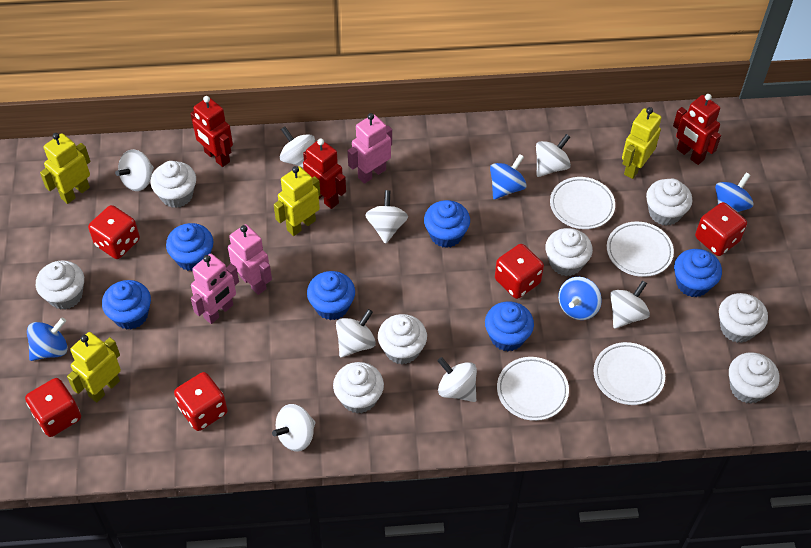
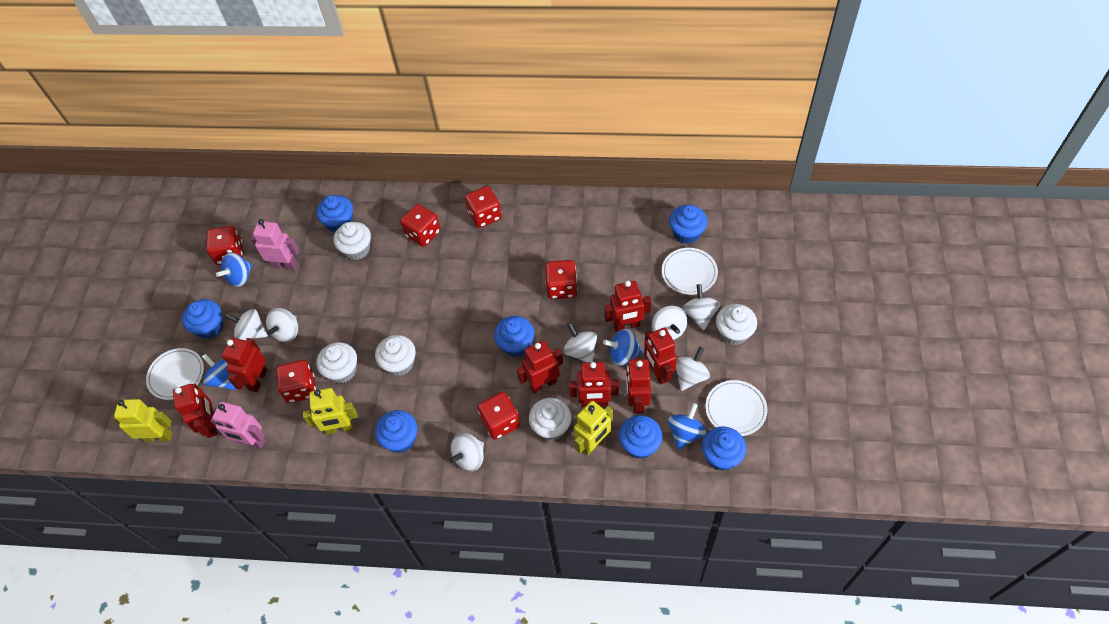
blue cupcake: [102,280,151,329] [166,223,214,271] [307,271,355,320] [424,200,470,248] [485,302,534,351] [674,249,722,297] = 6 -> [182,299,223,339] [316,195,353,233] [375,410,418,453] [494,316,534,357] [619,415,663,459] [669,205,707,244] [702,426,746,471] = 7
pink robot: [191,254,239,324] [228,224,272,295] [348,113,392,184] = 3 -> [210,402,265,448] [251,219,300,270] = 2
red dice: [25,378,81,437] [88,205,140,259] [174,372,228,431] [495,244,544,299] [695,202,747,256] = 5 -> [206,226,243,265] [276,360,316,403] [400,204,441,247] [465,186,502,228] [477,392,520,440] [545,260,578,299] = 6
red robot: [190,96,233,167] [303,138,346,209] [673,94,721,165] = 3 -> [173,383,217,438] [222,338,267,392] [516,340,563,393] [569,362,619,407] [604,281,651,332] [626,358,651,414] [644,327,677,384] = 7
white cupcake: [36,260,84,310] [150,161,196,208] [333,362,384,414] [378,314,427,365] [545,228,593,276] [646,178,692,226] [719,293,768,343] [729,352,779,404] = 8 -> [316,342,357,383] [333,222,371,260] [375,335,416,376] [529,398,572,441] [716,304,757,345] = 5
white plate: [497,357,569,421] [550,177,615,229] [594,342,665,405] [607,222,674,277] = 4 -> [146,348,204,400] [662,248,718,295] [706,380,767,436] = 3
white spinning top: [115,149,154,191] [272,404,316,451] [280,127,315,167] [336,309,376,358] [365,190,408,244] [438,357,477,402] [536,134,571,177] [610,280,650,329] = 8 -> [225,309,268,340] [266,308,298,342] [449,433,484,471] [563,323,597,362] [652,306,687,340] [676,347,710,391] [683,284,720,330] = 7
yellow robot: [40,133,90,204] [67,332,121,402] [274,166,320,236] [622,107,661,179] = 4 -> [113,399,172,442] [303,388,357,435] [574,401,613,456] = 3

